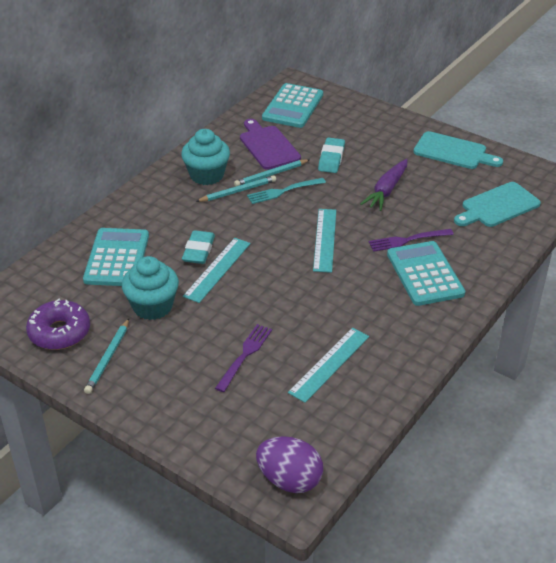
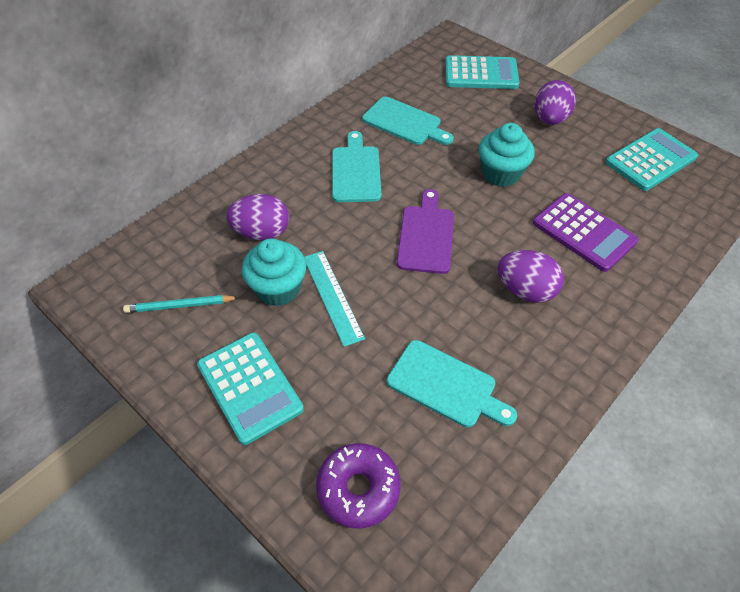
purple calculator: none = 0 -> [533,193,639,272] = 1
purple carrot: [360,159,407,211] = 1 -> none = 0
purple egg: [256,436,323,493] = 1 -> [226,194,289,240] [497,250,564,303] [535,80,576,125] = 3
purple fork: [215,324,272,392] [369,229,454,252] = 2 -> none = 0
turquoise cutting board: [413,131,503,169] [454,182,541,227] = 2 -> [332,131,381,202] [362,97,454,145] [387,340,517,428] = 3
turquoise eraser: [182,230,215,264] [318,138,345,173] = 2 -> none = 0
turquoise fork: [247,178,326,204] = 1 -> none = 0
turquoise pencil: [84,319,129,394] [196,175,276,202] [234,159,309,186] = 3 -> [123,295,239,313] = 1
turquoise ruler: [183,238,251,303] [288,328,369,403] [313,209,336,273] = 3 -> [304,251,365,347] = 1

